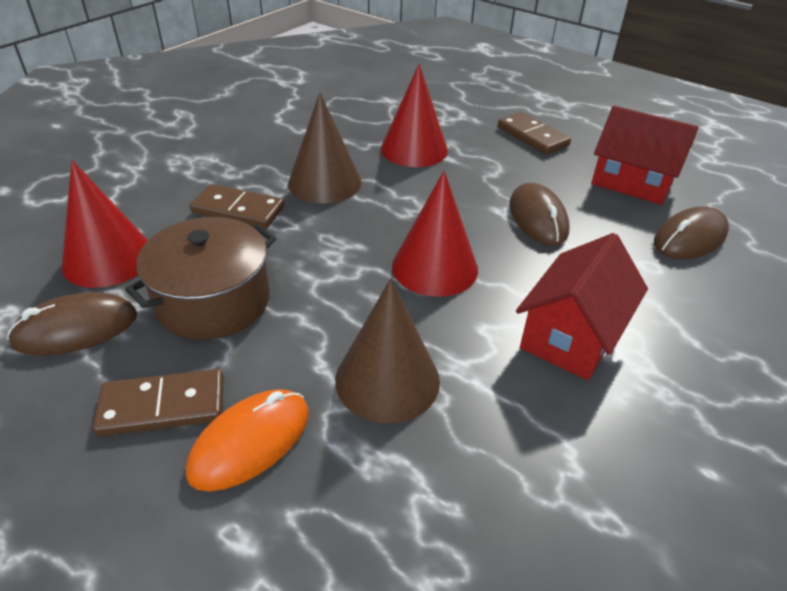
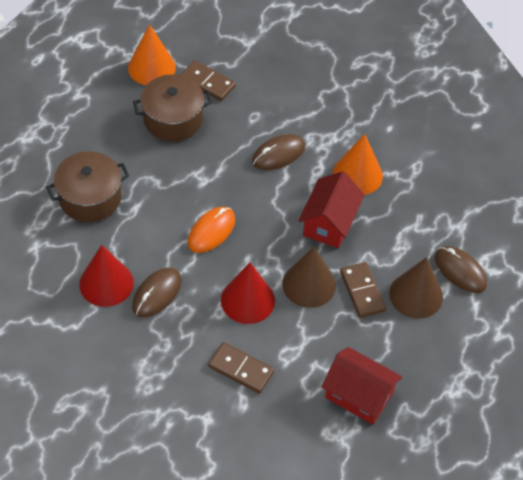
brown pot: [125,217,276,340] = 1 -> [46,151,129,222] [133,74,212,141] = 2
orange cone: none = 0 -> [128,24,176,85] [333,134,383,195] = 2
red cone: [62,160,148,288] [381,64,448,167] [392,171,478,297] = 3 -> [79,245,134,307] [221,263,275,324] = 2

